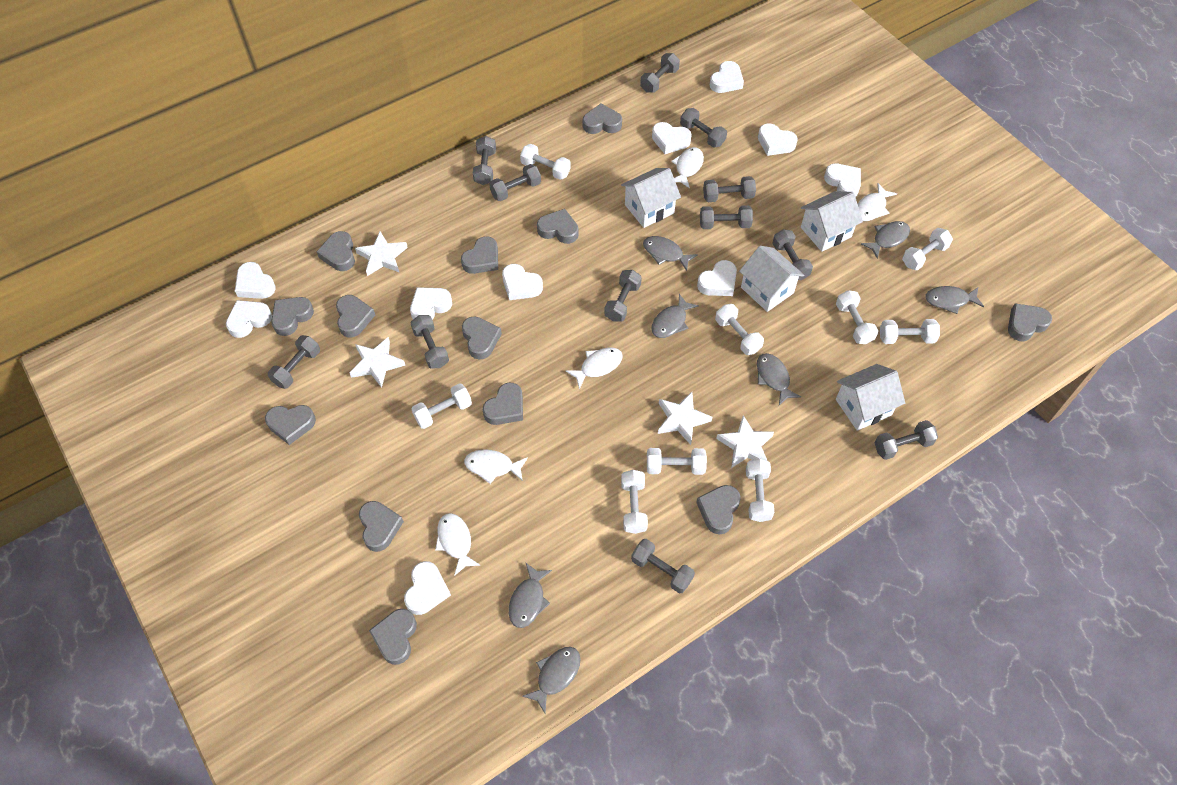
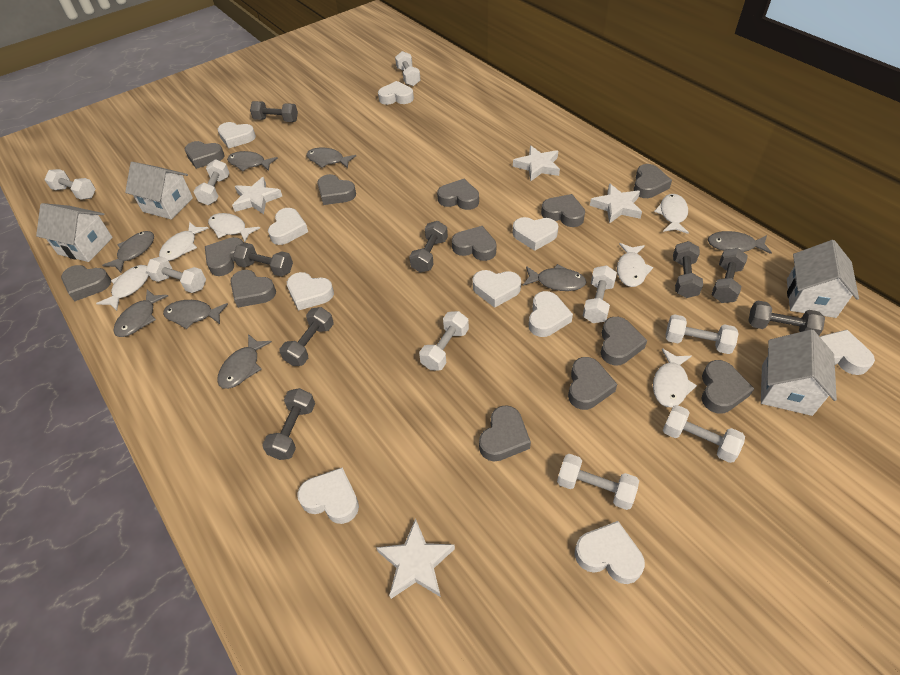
grey dumbbell: [268,335,320,389] [411,315,449,369] [473,136,496,185] [489,164,541,201] [604,270,642,322] [631,539,695,593] [640,53,680,93] [680,108,727,148] [700,205,753,229] [703,176,756,202] [772,229,813,280] [874,420,938,460] = 12 -> [233,243,293,277] [250,101,298,122] [262,388,315,460] [280,307,334,366] [409,221,448,272] [673,241,703,298] [712,248,748,303] [748,301,825,335] = 8
grey fish: [509,562,552,628] [522,647,581,713] [643,236,698,271] [651,294,699,338] [757,353,801,405] [861,221,910,259] [925,286,984,314] = 7 -> [102,231,154,272] [113,290,168,337] [163,300,228,329] [217,334,272,389] [227,151,278,171] [306,147,356,169] [523,264,586,291] [708,231,772,254] = 8
white fish: [435,513,481,576] [464,449,528,484] [566,347,623,389] [671,147,704,188] [858,183,897,221] = 5 -> [96,265,149,311] [159,222,209,261] [208,213,260,242] [617,243,653,287] [653,348,697,407] [654,194,689,234] = 6

